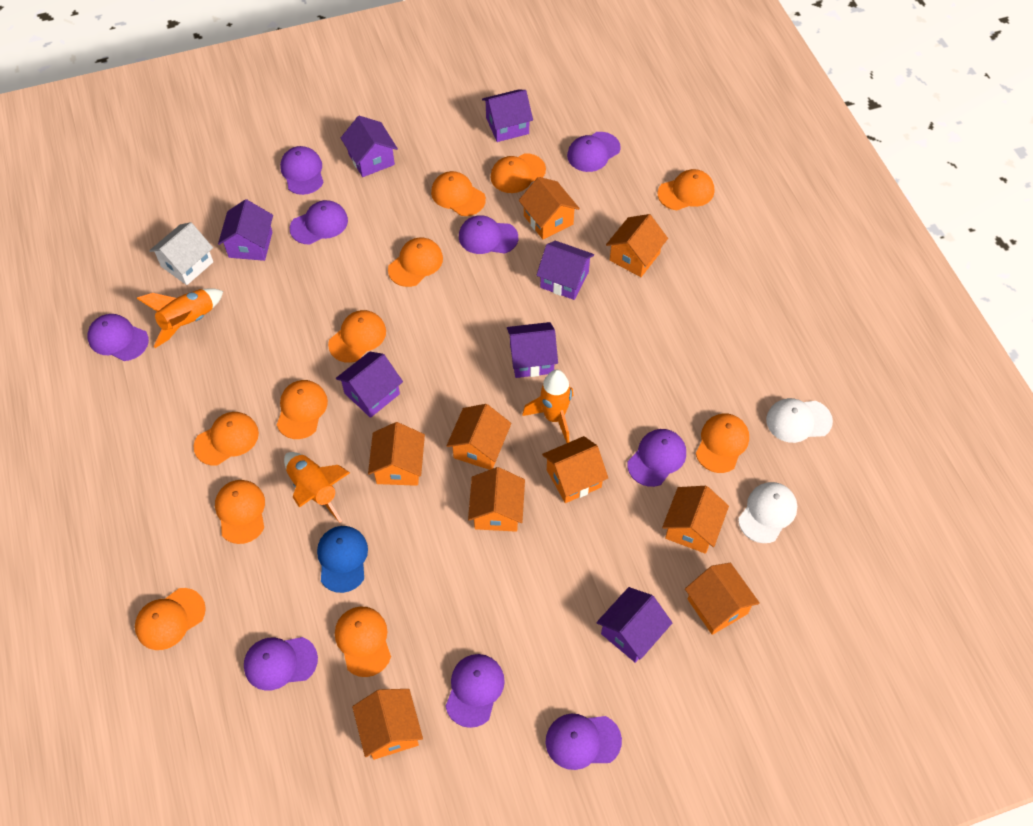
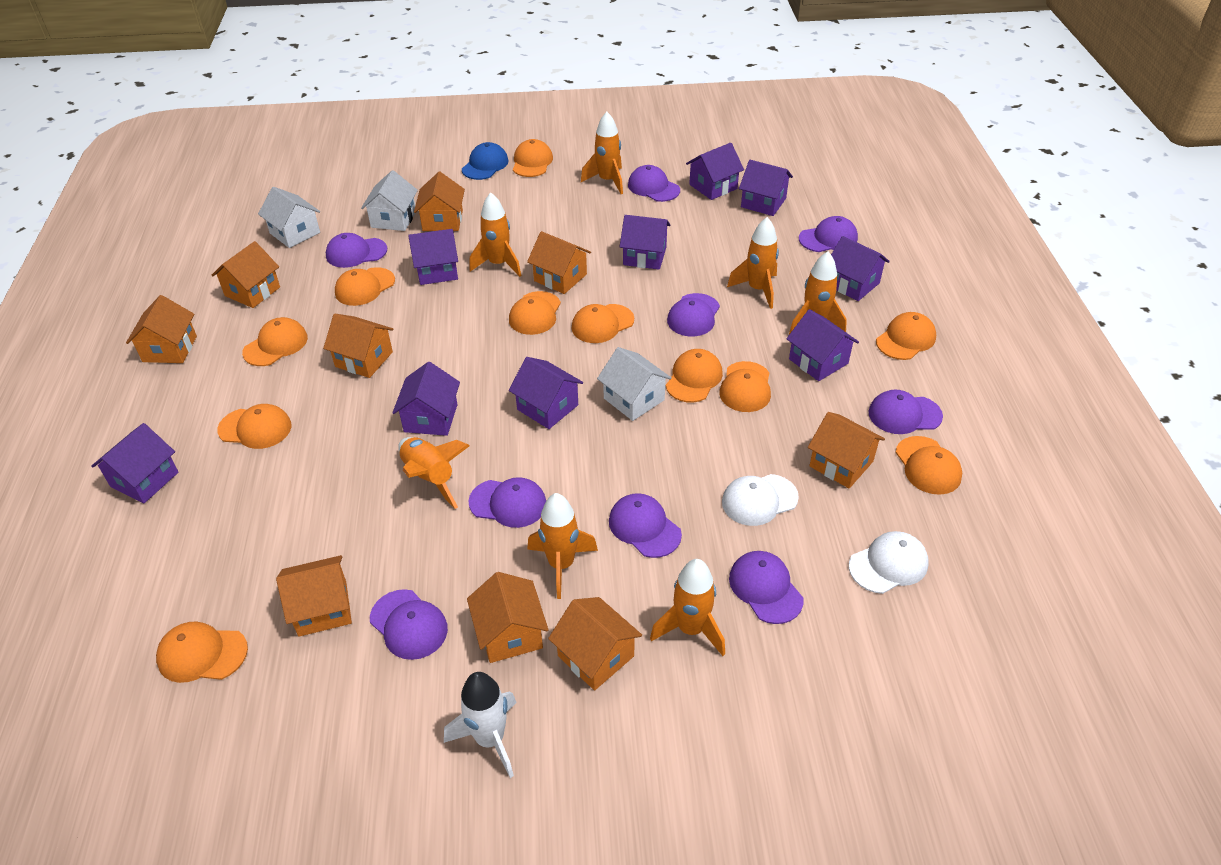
orange rocket: [136,288,223,348] [284,452,350,523] [522,370,573,443] = 3 -> [398,437,470,509] [469,193,521,277] [527,493,598,599] [581,112,623,194] [650,559,725,656] [727,217,779,309] [789,251,847,334] = 7
purple house: [218,199,273,261] [336,351,403,418] [341,116,398,177] [482,89,533,142] [507,322,558,378] [536,241,594,300] [597,587,672,663] = 7 -> [91,423,178,503] [392,362,460,436] [408,229,458,285] [509,357,583,429] [620,215,671,270] [686,143,744,200] [739,160,793,216] [786,309,859,381] [831,236,890,301] = 9
white house: [149,222,213,285] = 1 -> [258,187,320,248] [361,170,418,231] [597,347,672,421] = 3
white rocket: none = 0 -> [444,672,517,778] = 1

